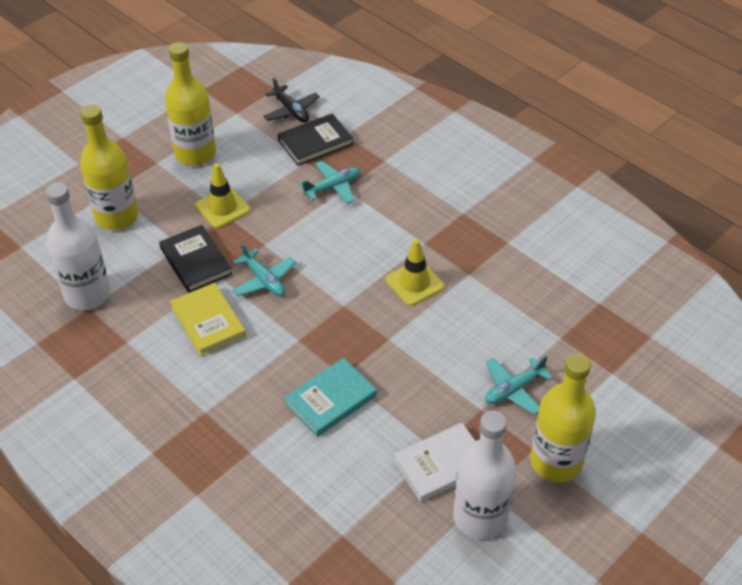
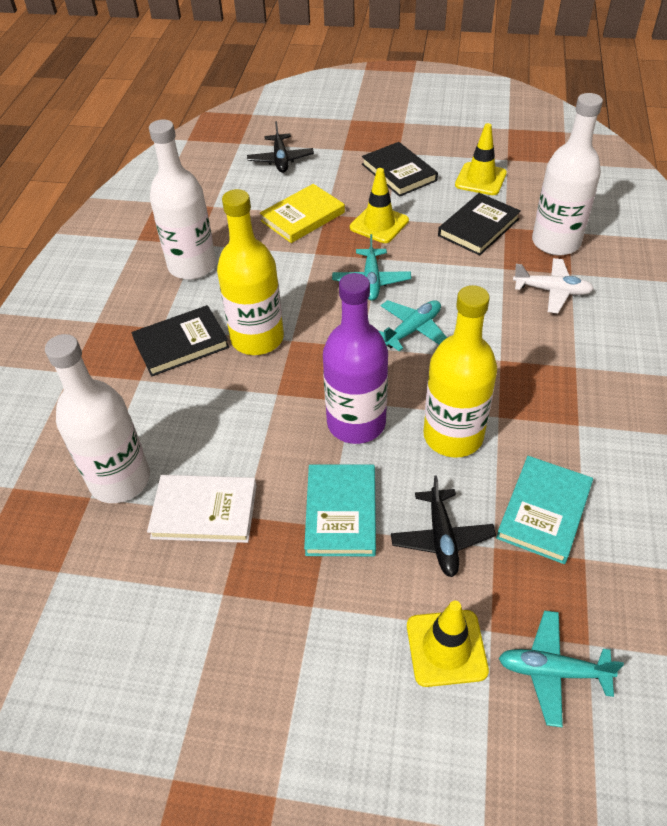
black book: [159,225,232,293] [278,113,353,166] = 2 -> [132,305,229,377] [362,142,438,197] [438,193,521,256] = 3
black plane: [263,78,320,122] = 1 -> [247,121,314,173] [391,475,496,577] = 2
purple bottle: none = 0 -> [323,273,388,444] = 1
turquoise book: [284,358,377,437] = 1 -> [304,465,376,557] [496,456,593,564] = 2
white bottle: [45,183,111,310] [453,411,516,540] = 2 -> [45,334,150,503] [149,119,216,280] [532,93,603,256] = 3
white plane: none = 0 -> [513,258,594,313] = 1
yellow bottle: [80,104,138,230] [165,42,216,166] [530,353,596,482] = 3 -> [217,189,284,355] [423,285,497,458] = 2
yellow traffic cone: [195,163,250,228] [385,239,444,306] = 2 -> [350,168,409,243] [407,601,489,687] [455,123,507,195] = 3

